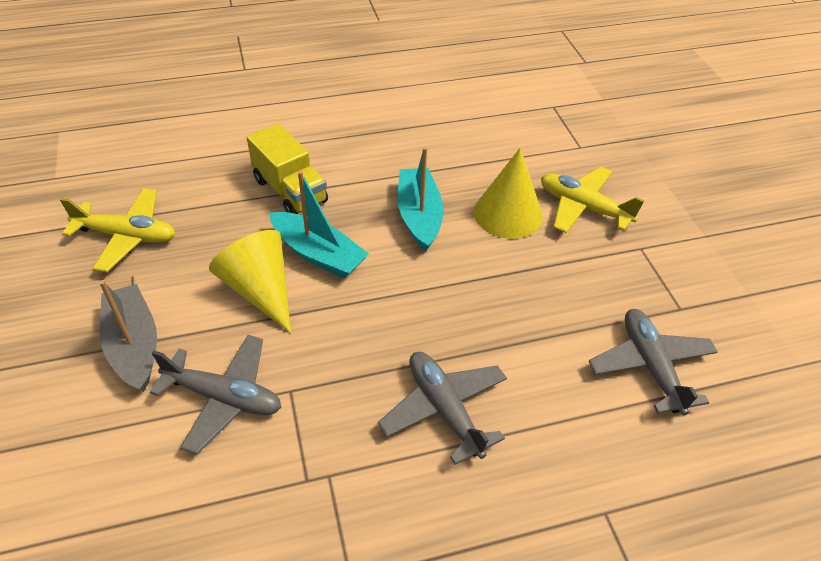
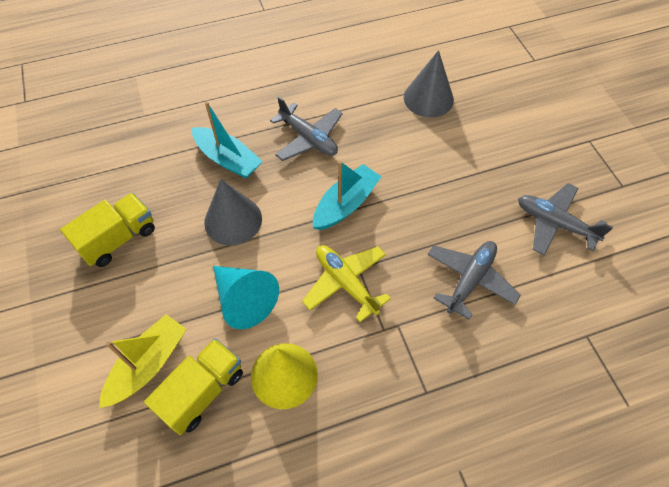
grey boat: [99,280,157,392] = 1 -> none = 0
grey cone: none = 0 -> [204,179,262,245] [404,50,454,118] = 2
turquoise cone: none = 0 -> [213,266,279,329] = 1
yellow boat: none = 0 -> [99,314,186,408] = 1
yellow cone: [209,230,291,333] [474,148,543,239] = 2 -> [251,343,318,409] = 1
yellow plane: [60,188,175,272] [541,167,644,233] = 2 -> [302,245,391,322] = 1
yellow truck: [247,123,328,214] = 1 -> [60,193,155,267] [144,338,243,435] = 2

